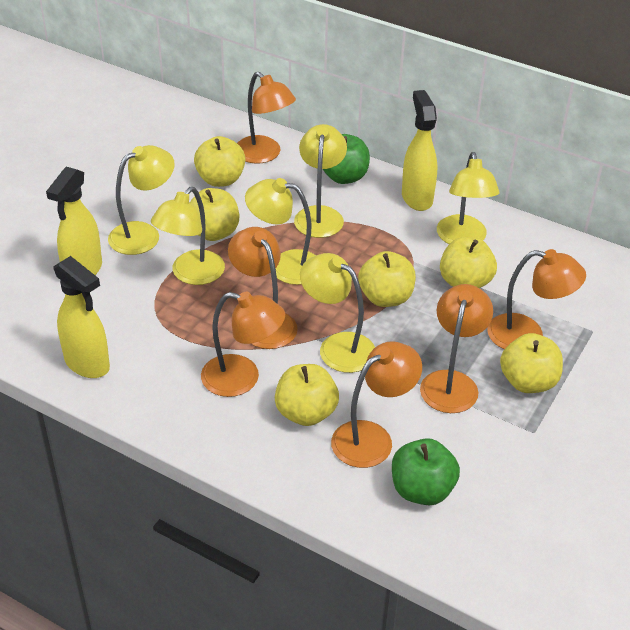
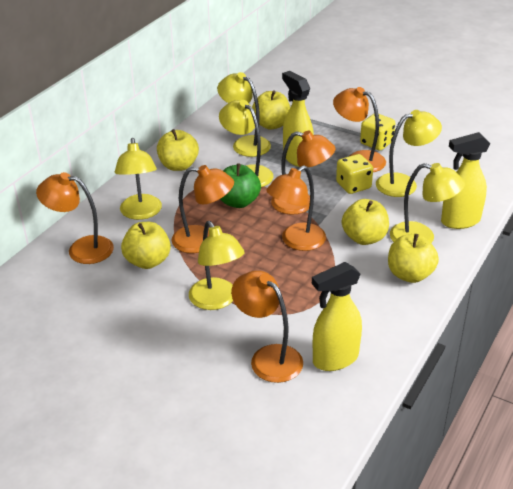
green apple: [323,134,370,184] [392,438,460,505] = 2 -> [220,163,261,208] = 1
yellow apple: [190,188,239,241] [194,136,245,187] [275,364,339,426] [358,251,416,307] [440,237,497,288] [500,333,563,393] = 6 -> [121,222,171,269] [157,129,199,171] [252,90,290,130] [342,199,389,245] [388,234,439,283] = 5
yellow dice: none = 0 -> [336,154,373,194] [360,114,395,150] = 2

